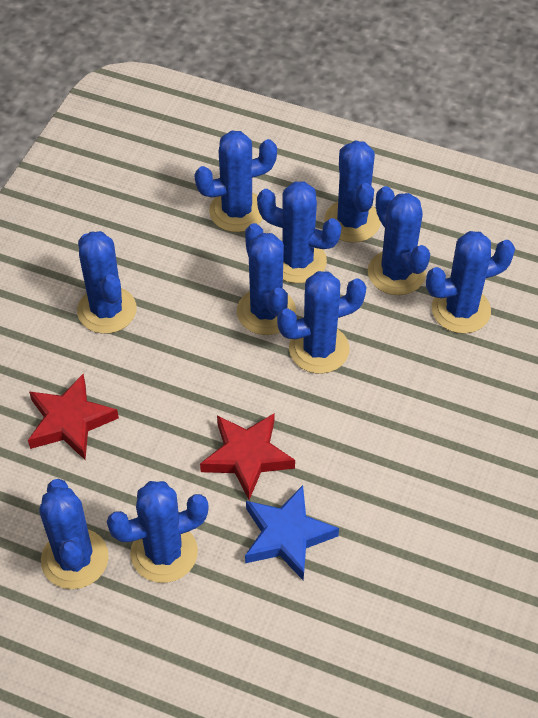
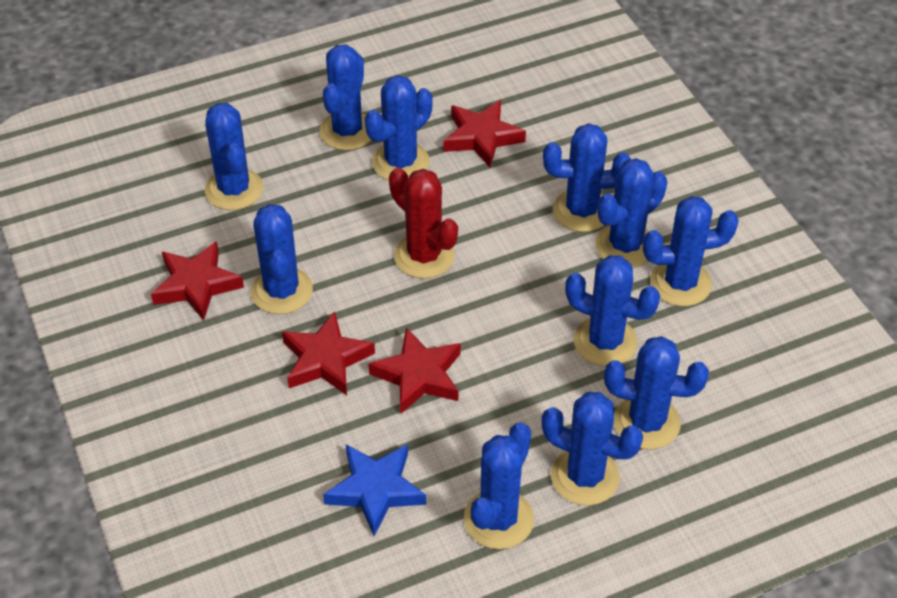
blue cactus: [39,479,109,589] [77,231,137,334] [107,481,209,583] [194,131,277,232] [237,223,296,335] [257,181,341,283] [277,271,366,374] [324,141,381,243] [368,186,430,295] [426,231,515,334] = 10 -> [205,103,263,210] [251,204,313,314] [319,44,371,150] [365,75,433,180] [464,422,534,549] [541,392,643,505] [543,123,631,232] [565,255,660,366] [595,158,667,267] [604,336,709,449] [643,196,739,306] = 11
red cactus: none = 0 -> [389,168,458,279] = 1
red star: [28,374,119,460] [200,414,295,500] = 2 -> [151,241,244,321] [282,311,375,395] [368,328,461,414] [444,100,526,167] = 4

